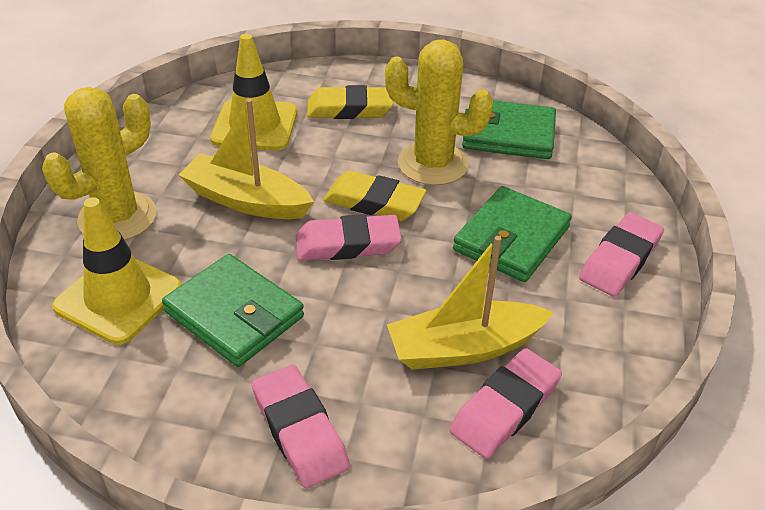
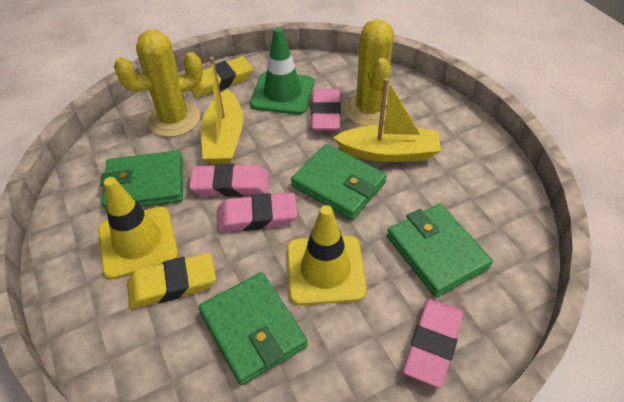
green traffic cone: none = 0 -> [250,27,314,115] = 1
green wallet: [162,254,304,367] [453,186,572,282] [462,100,556,159] = 3 -> [100,150,183,211] [199,272,308,385] [291,144,387,220] [387,204,493,297] = 4

